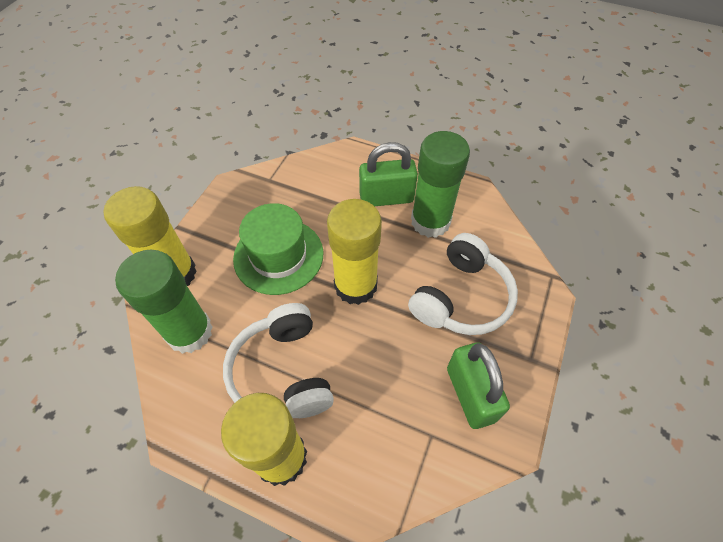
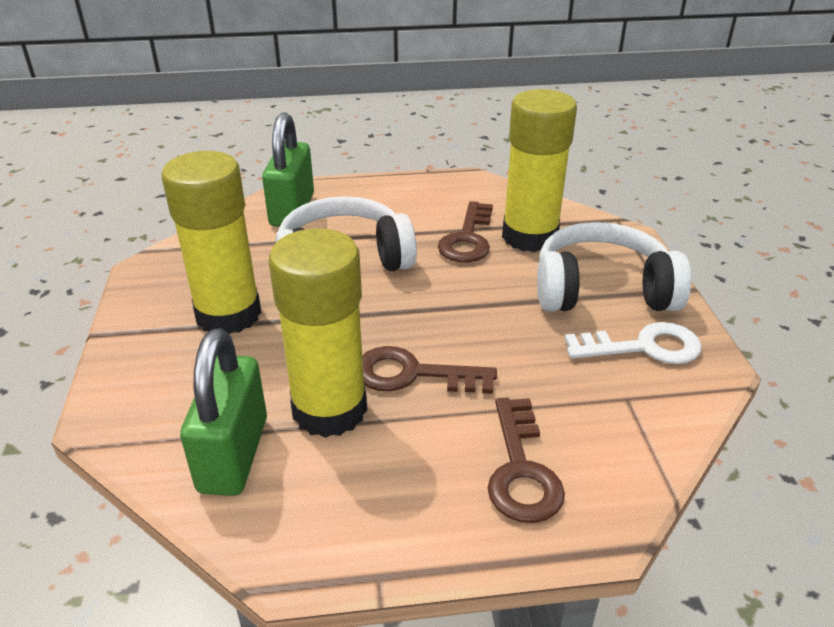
brown key: none = 0 -> [362,346,497,394] [438,201,493,262] [488,398,565,523] = 3
green glue stick: [115,250,213,354] [411,131,470,238] = 2 -> none = 0
green hat: [233,203,324,295] = 1 -> none = 0
white key: none = 0 -> [564,322,702,364] = 1

